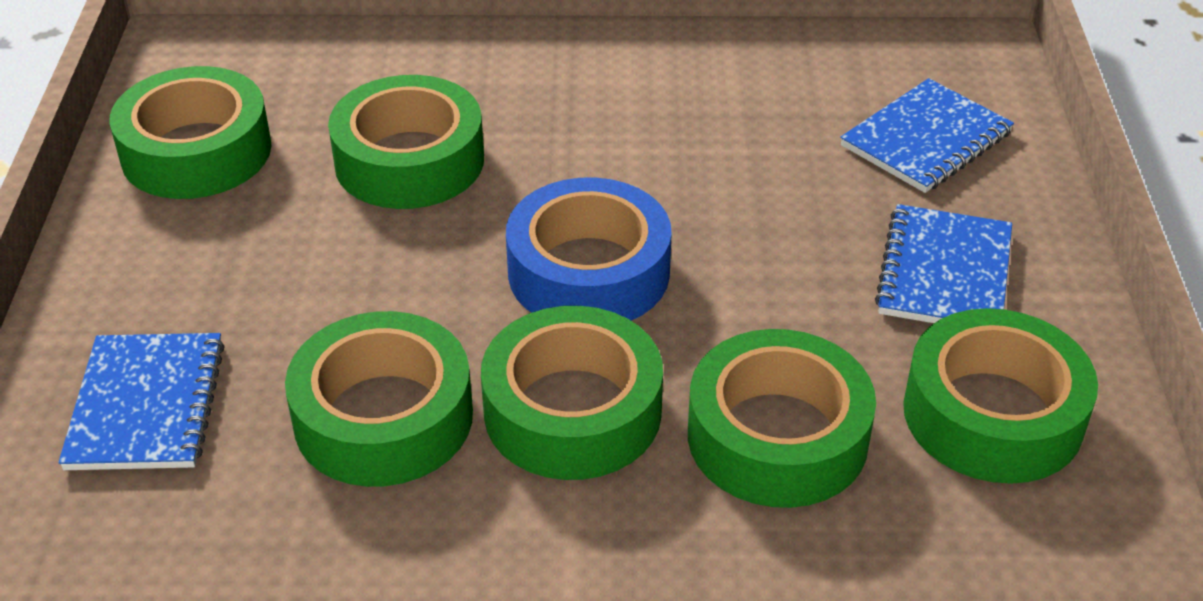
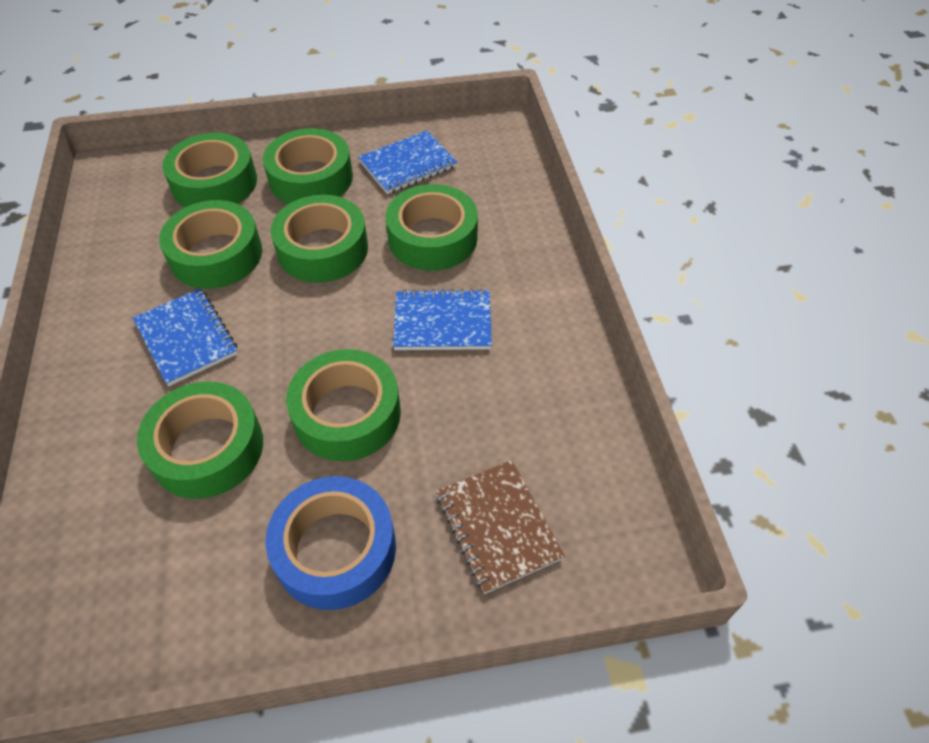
brown notebook: none = 0 -> [436,460,565,594] = 1
green tape: [110,66,271,199] [285,311,473,487] [328,75,484,209] [481,306,663,480] [688,329,876,508] [903,308,1098,484] = 6 -> [137,382,263,499] [159,200,262,289] [162,133,257,207] [263,128,353,204] [271,195,368,283] [286,349,401,461] [386,184,478,271] = 7

